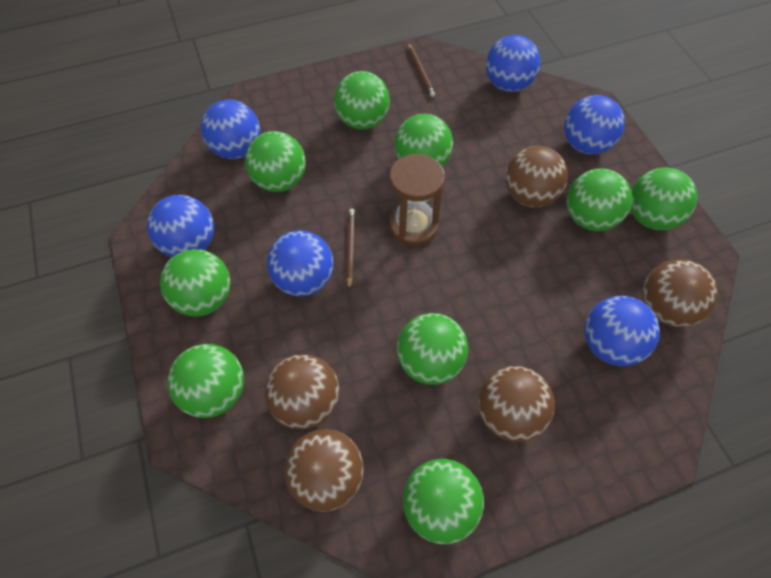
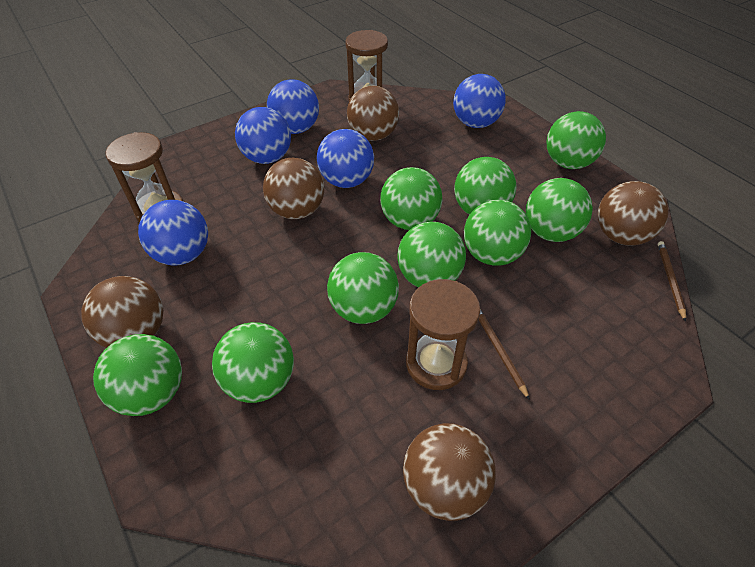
blue ball: [147,195,214,257] [201,100,260,159] [267,230,333,296] [486,35,540,92] [564,95,625,154] [585,296,660,366] = 6 -> [138,200,208,266] [235,107,291,164] [267,79,319,134] [317,129,374,188] [453,74,506,128] = 5
brown hourglass: [389,154,445,246] = 1 -> [106,132,184,223] [345,30,388,101] [406,279,480,390] = 3

